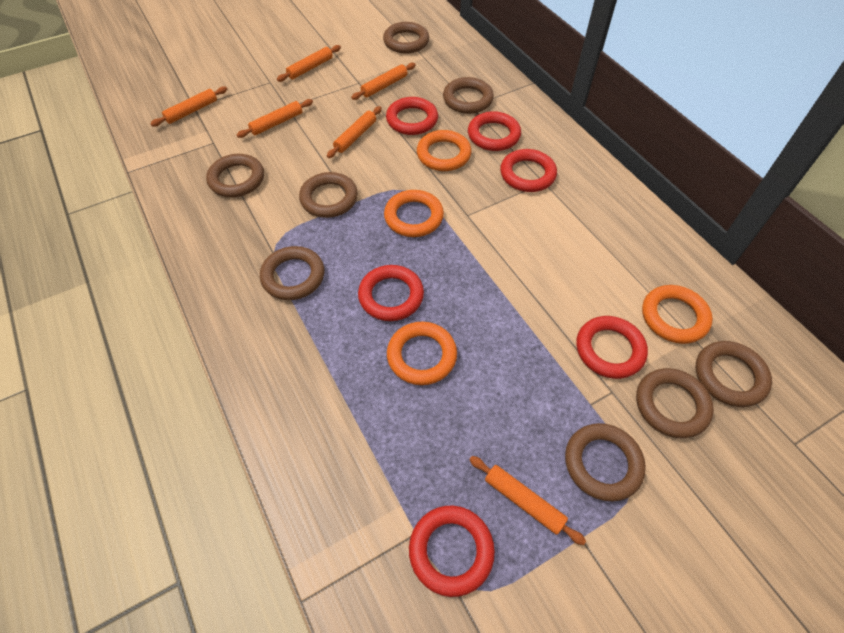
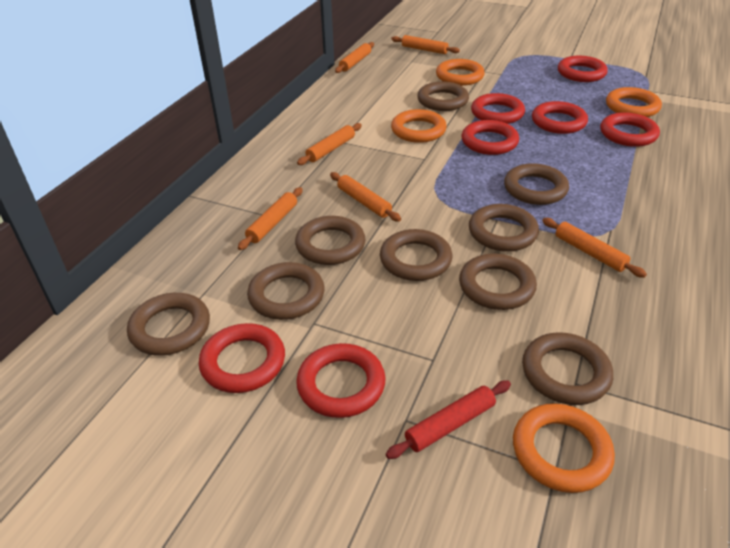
brown ring: [206,154,264,197] [260,246,324,300] [299,172,358,218] [383,22,429,54] [443,77,494,114] [565,423,646,501] [636,368,714,438] [695,341,772,407] = 8 -> [127,293,210,356] [247,262,325,320] [295,216,365,265] [380,229,453,281] [417,82,469,111] [459,254,537,310] [469,204,539,252] [504,163,569,205] [522,332,613,405] = 9
red ring: [358,265,424,321] [386,97,438,135] [409,506,495,597] [468,111,521,151] [500,149,557,192] [576,316,648,379] = 6 -> [199,323,285,393] [296,343,386,418] [462,120,519,155] [471,93,525,124] [532,101,588,134] [558,56,608,82] [600,112,660,147] = 7
red rolling pin: none = 0 -> [386,380,511,459] = 1

